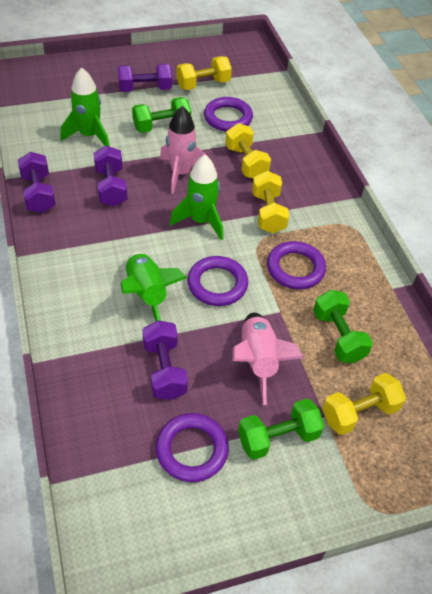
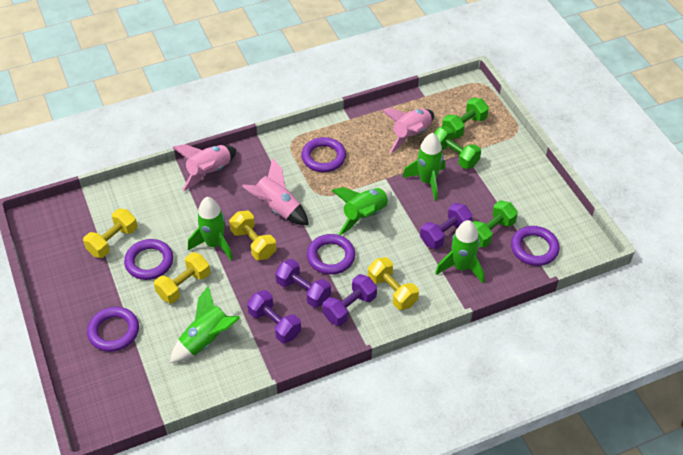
green rocket: [60,67,110,147] [120,252,187,321] [170,155,223,240] = 3 -> [170,285,240,363] [188,197,233,261] [331,187,392,235] [402,133,445,201] [435,220,484,284] = 5
pink rocket: [160,106,208,194] [233,313,304,405] = 2 -> [172,144,237,191] [242,158,309,225] [382,108,434,153] = 3
purple ring: [156,413,229,482] [187,256,248,306] [204,97,253,132] [267,241,326,289] = 4 -> [87,307,139,352] [124,239,173,280] [301,137,346,172] [307,234,355,275] [511,226,560,266] = 5

